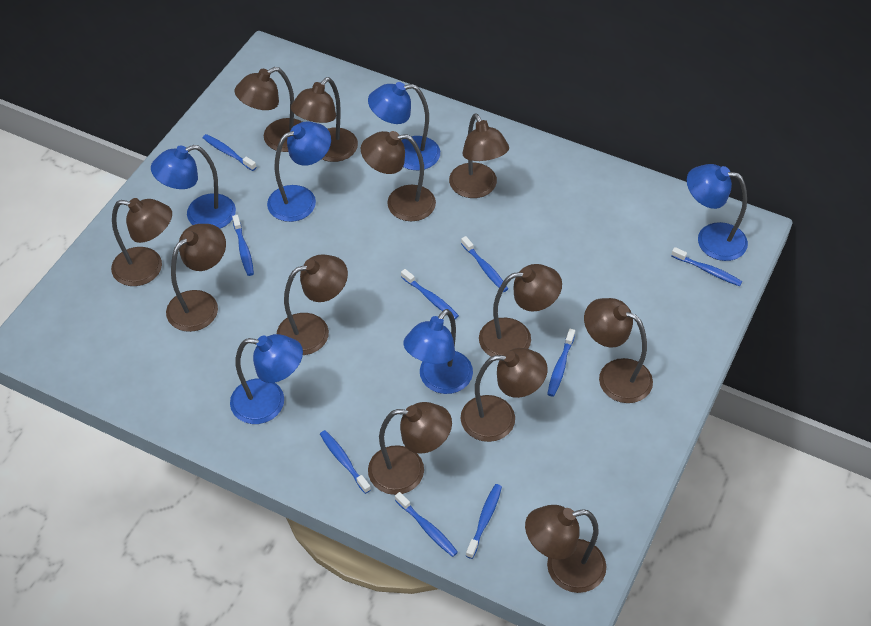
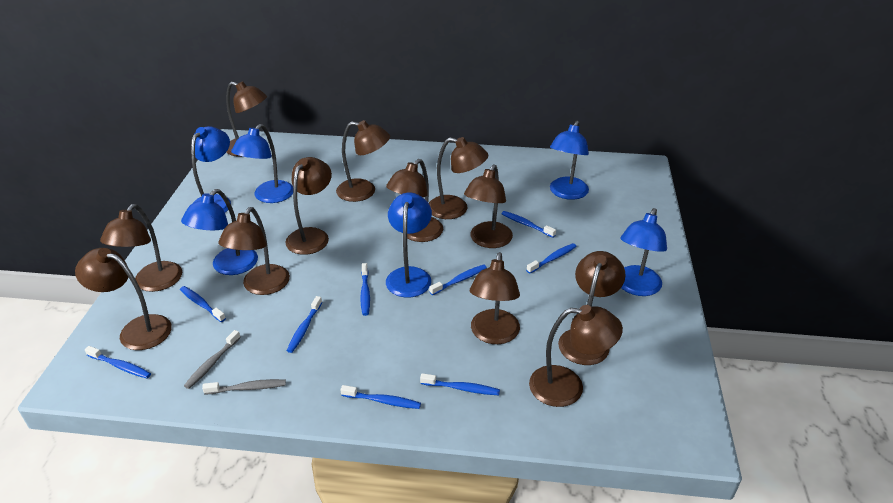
grey toothbrush: none = 0 -> [184,330,241,389] [202,379,286,394] = 2

